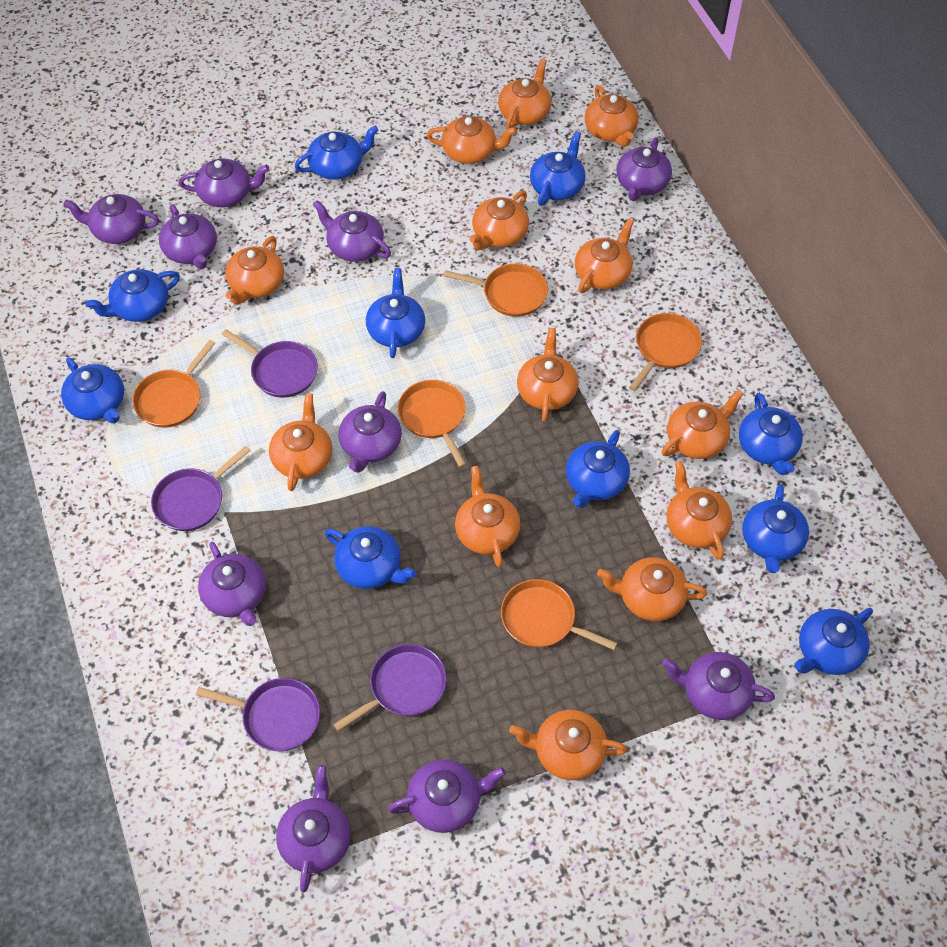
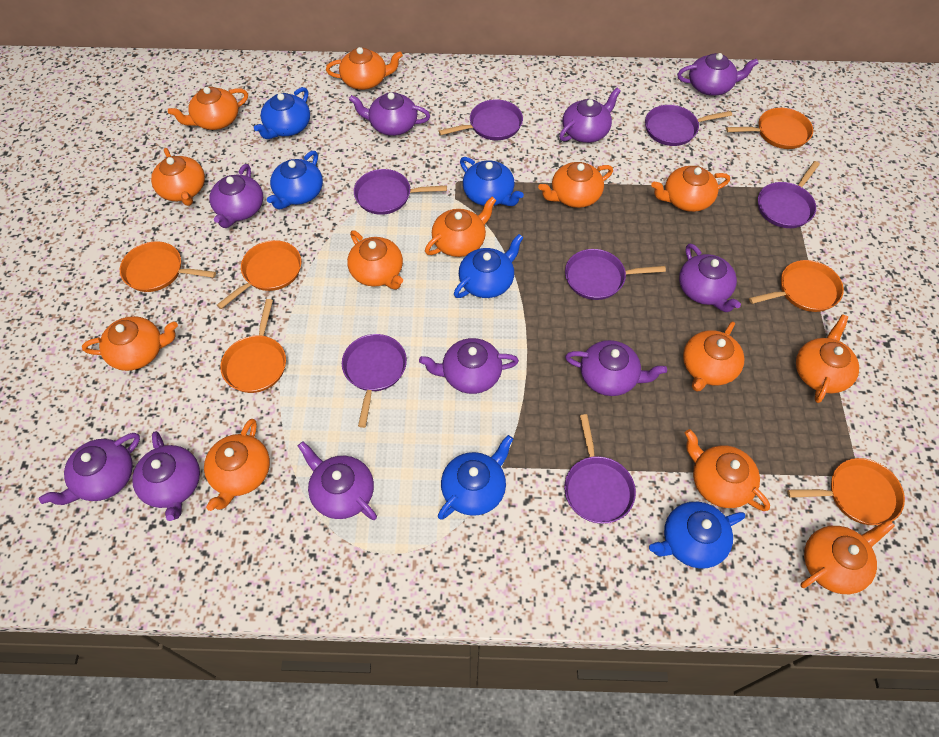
blue teapot: [61,358,124,423] [86,269,180,322] [295,125,379,180] [325,526,417,589] [366,268,425,358] [530,131,586,206] [566,430,630,508] [739,393,803,475] [743,484,809,573] [794,608,873,675] = 10 -> [254,87,310,139] [267,151,323,210] [438,435,513,520] [454,234,524,298] [460,157,524,206] [649,502,745,569] = 6
orange pan: [132,340,215,428] [398,380,467,468] [444,264,548,317] [501,579,618,650] [629,313,702,391] = 5 -> [120,241,216,292] [217,240,301,309] [220,299,286,393] [726,108,813,149] [749,260,844,312] [787,458,905,525] = 6
purple pan: [151,446,251,531] [196,678,320,751] [222,329,318,398] [333,644,447,731] = 4 -> [342,334,407,428] [354,169,447,215] [439,99,523,140] [564,414,636,524] [565,249,666,300] [645,105,732,146] [758,161,820,228] = 7

